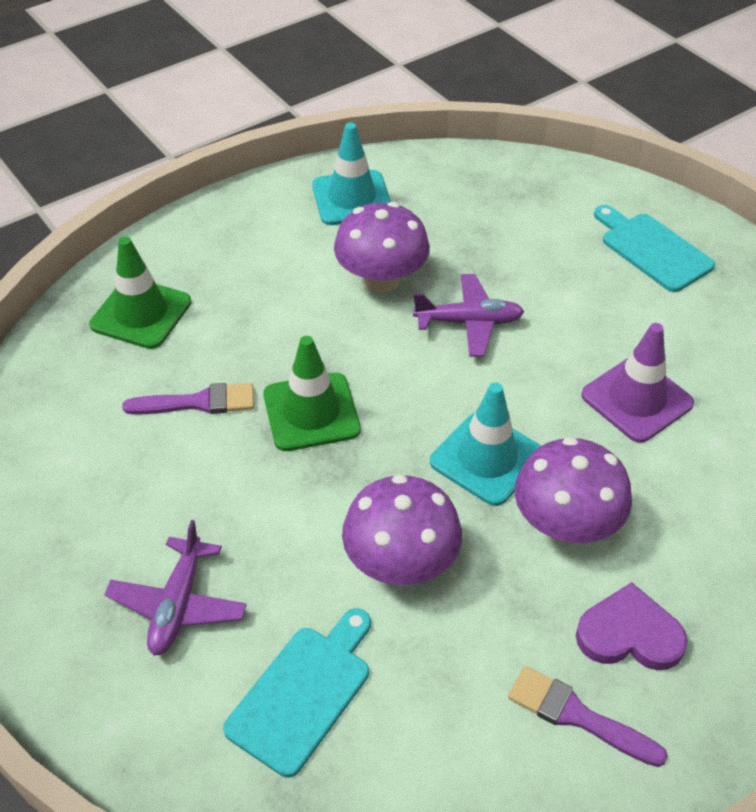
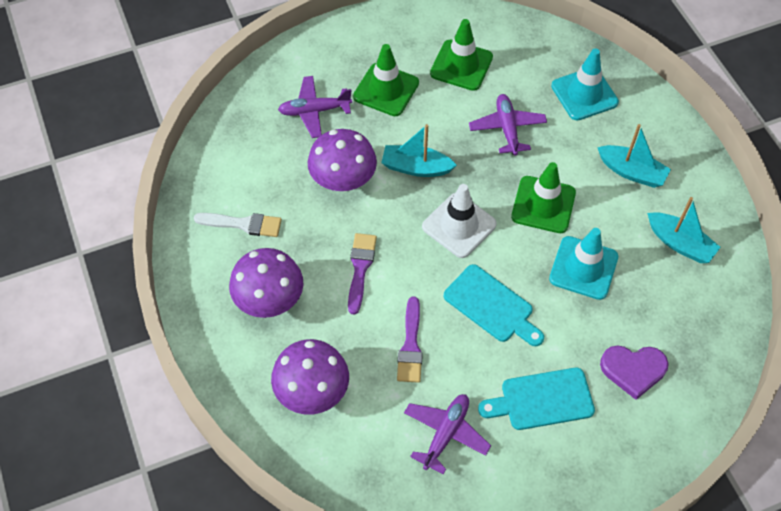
green traffic cone: [89,237,192,349] [263,336,361,451] = 2 -> [353,44,419,116] [430,19,493,91] [511,162,576,233] = 3
purple plane: [104,520,247,656] [413,274,524,357] = 2 -> [278,76,352,138] [404,394,491,475] [469,94,547,156] = 3
purple traffic cone: [581,323,694,443] = 1 -> none = 0
turquoise boat: none = 0 -> [381,124,457,177] [597,124,671,188] [647,197,721,263] = 3
white brush: none = 0 -> [194,213,282,237] = 1
white traffic cone: none = 0 -> [422,184,497,258] = 1

